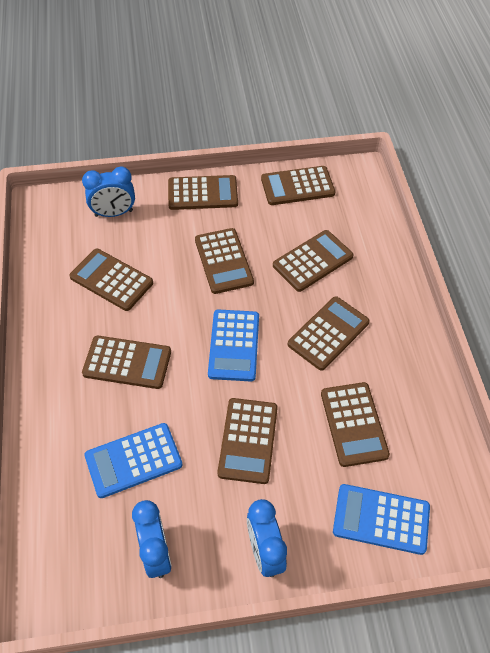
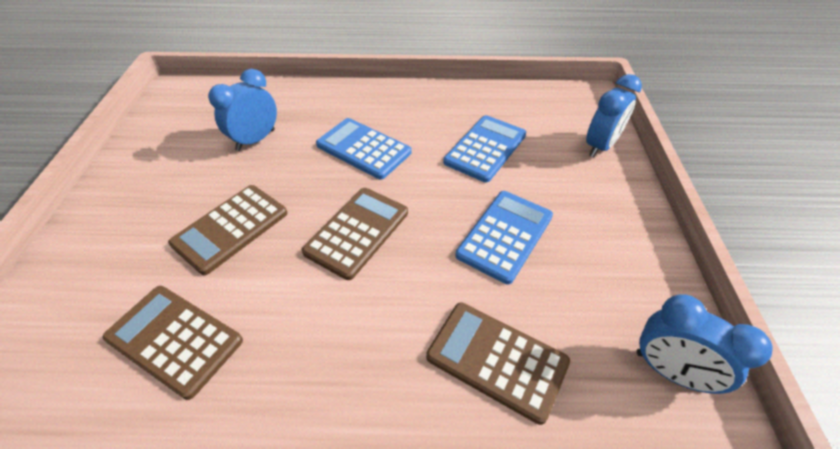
brown calculator: [69,249,153,311] [82,336,171,389] [168,175,238,210] [195,228,254,294] [218,398,278,484] [261,166,335,205] [273,230,353,292] [288,296,370,371] [321,382,390,467] = 9 -> [102,286,243,400] [168,185,287,275] [302,188,408,280] [426,302,570,425] = 4

